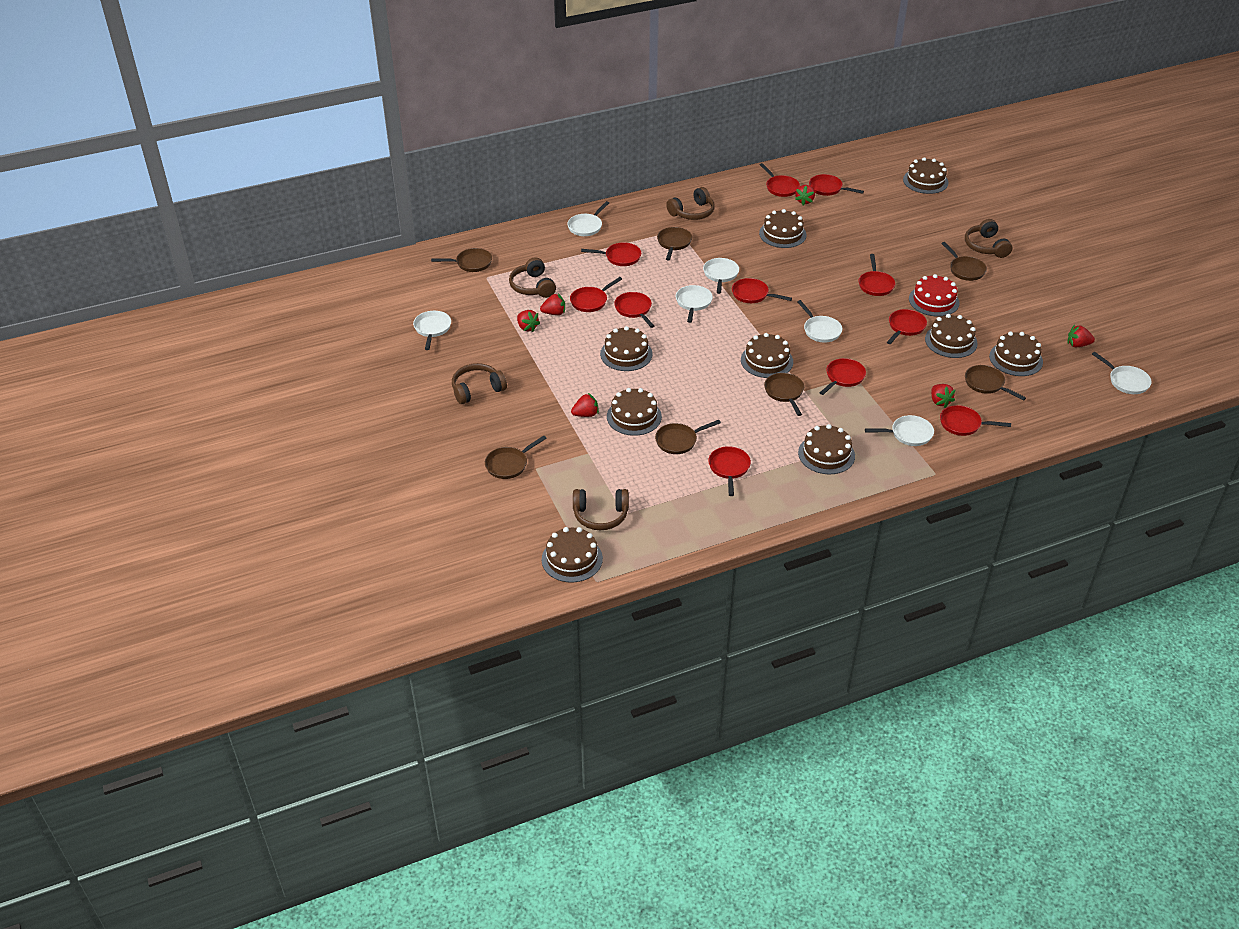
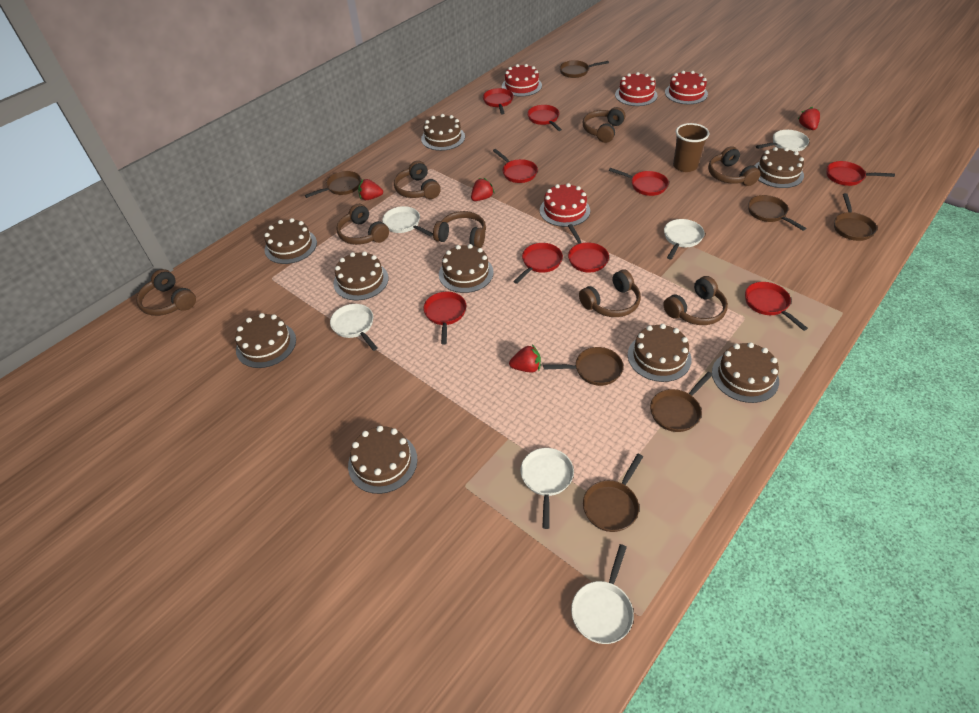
brown cup: none = 0 -> [673,123,709,172] = 1
brown headphones: [452,363,507,404] [509,257,556,298] [573,489,629,530] [666,187,715,220] [965,219,1012,258] = 5 -> [136,269,196,316] [336,204,389,245] [394,161,441,199] [433,211,486,248] [579,270,641,317] [583,107,625,143] [663,276,728,325] [708,146,760,186] = 8
red cake: [909,274,959,317] = 1 -> [502,64,542,97] [540,183,590,227] [615,72,657,106] [665,71,708,104] = 4
red pan: [570,277,622,312] [581,242,641,266] [614,292,654,328] [708,446,751,496] [732,278,792,303] [760,163,800,197] [809,174,864,196] [819,358,866,395] [859,254,895,296] [887,309,927,344] [940,405,1011,436] = 11 -> [424,292,466,345] [483,88,513,115] [493,149,538,183] [513,243,563,284] [527,105,562,131] [568,224,609,273] [609,168,669,196] [745,282,808,331] [826,161,895,186] = 9
red strawberry: [517,310,540,332] [540,293,565,315] [571,393,599,417] [795,185,815,205] [931,384,956,408] [1068,325,1095,347] = 6 -> [358,179,383,200] [471,178,495,201] [509,344,541,373] [798,107,820,130] = 4
white pan: [413,311,451,350] [567,201,609,236] [676,285,713,323] [703,258,739,294] [797,300,842,342] [865,415,934,446] [1092,352,1152,394] = 7 -> [330,304,378,351] [382,206,433,237] [520,448,574,529] [571,544,634,644] [664,219,705,259] [756,130,809,152] = 6

